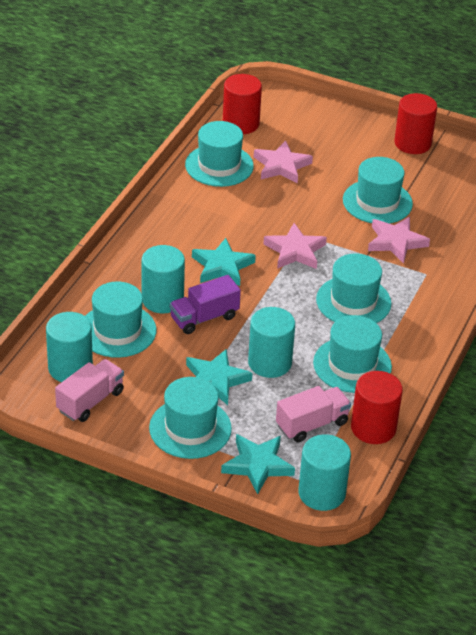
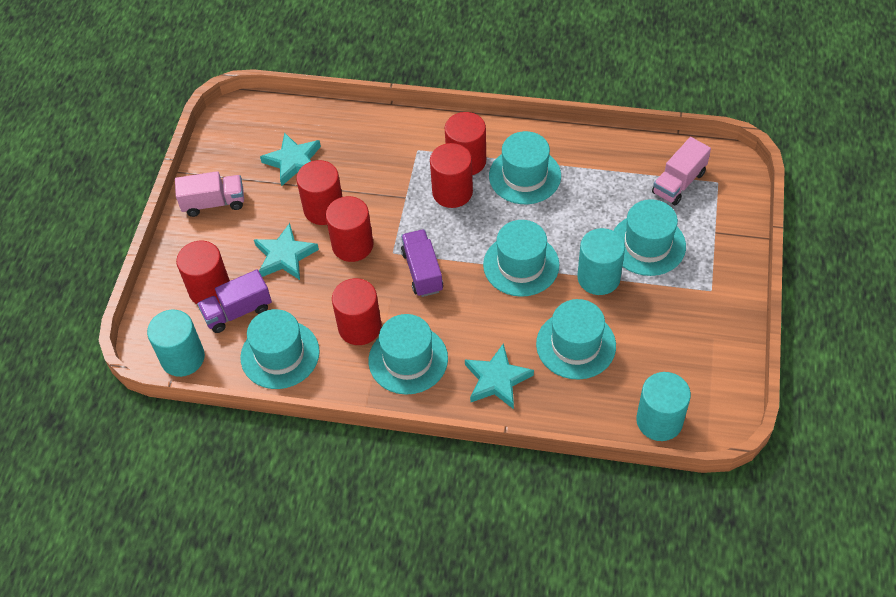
pink star: [254,140,313,184] [263,223,327,269] [368,217,430,264] = 3 -> none = 0
purple truck: [170,275,241,334] = 1 -> [197,270,272,333] [401,229,443,297] = 2
red cylinder: [223,74,262,134] [351,371,403,444] [394,93,437,154] = 3 -> [176,241,230,304] [296,160,343,225] [326,196,373,262] [332,278,382,345] [430,143,473,208] [445,112,486,175] = 6
turquoise cylinder: [46,312,93,382] [142,245,185,313] [248,307,295,378] [298,434,351,511] = 4 -> [147,310,205,377] [577,228,625,295] [636,372,691,441] = 3

